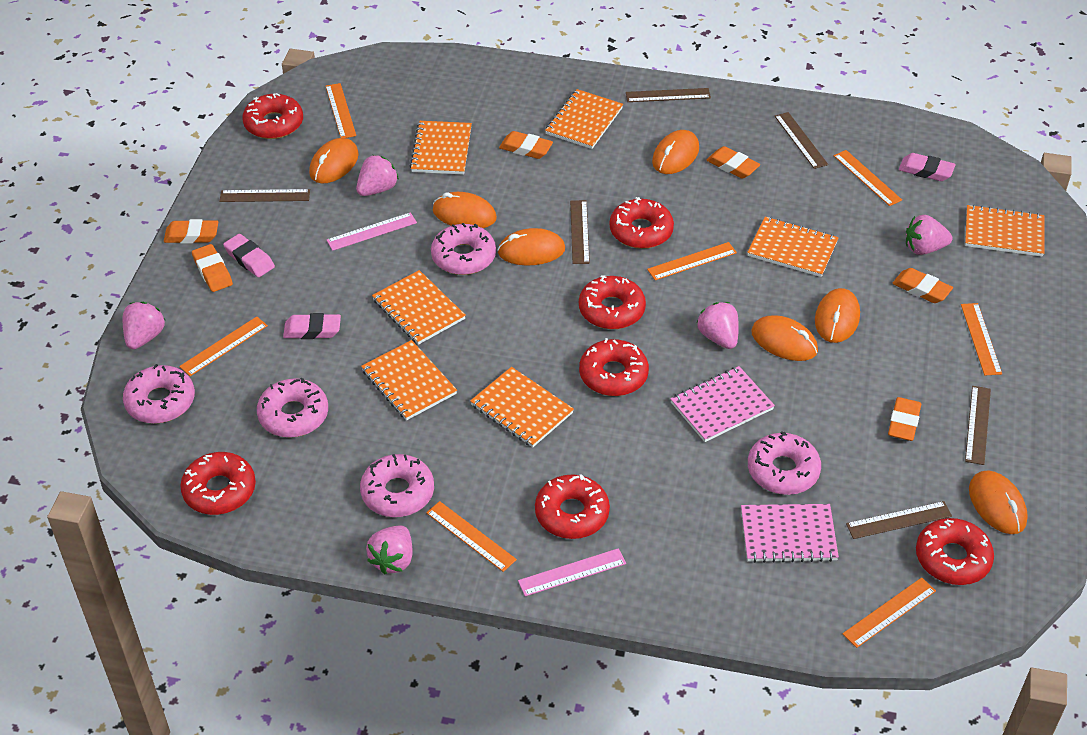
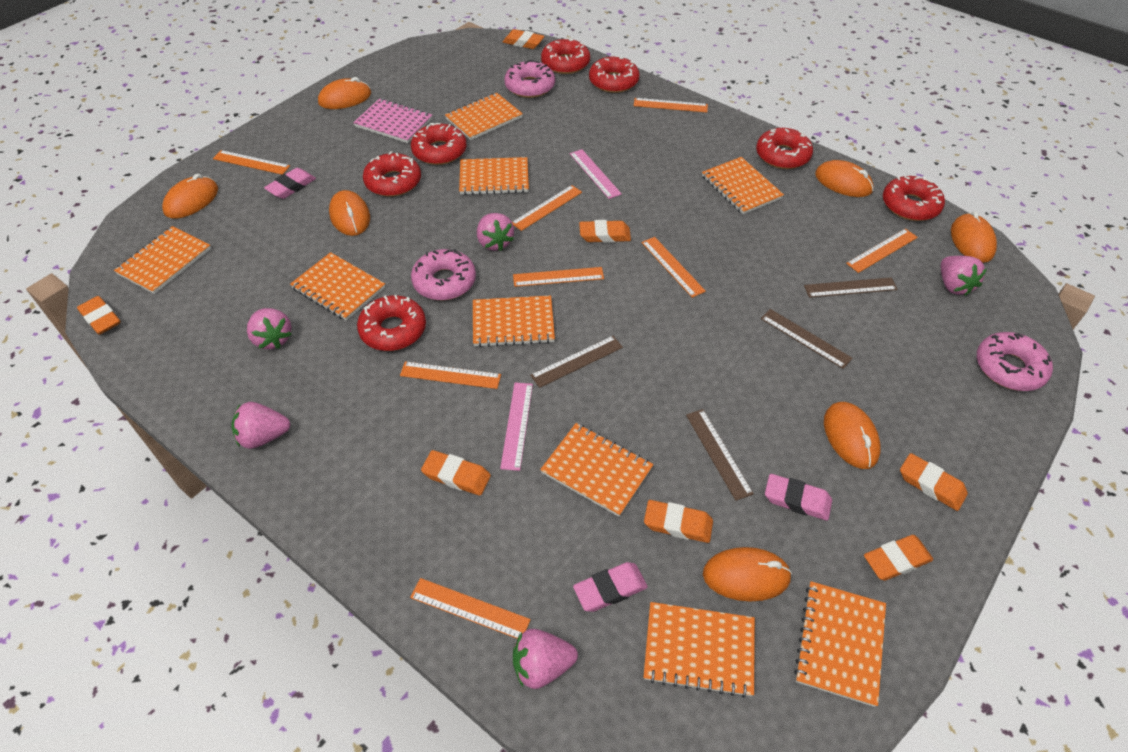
brown ruler: [219,189,310,202] [570,200,590,264] [626,88,711,102] [775,112,828,169] [846,501,952,539] [965,386,991,465] = 6 -> [530,336,623,388] [686,409,754,501] [761,309,853,369] [804,278,898,298] = 4
orange eraser: [164,219,218,244] [192,244,233,292] [499,131,553,159] [706,146,760,179] [888,397,921,441] [892,268,953,303] = 6 -> [77,296,121,335] [421,450,491,496] [503,29,544,49] [579,220,631,243] [644,500,713,543] [864,535,933,581] [900,453,968,511] = 7
orange notebook: [361,340,457,420] [372,270,466,345] [410,121,472,175] [470,367,574,447] [545,89,623,149] [747,217,839,277] [965,204,1045,257] = 7 -> [114,226,211,294] [290,252,385,321] [445,93,523,140] [459,157,529,195] [473,296,555,347] [540,423,654,517] [643,602,755,698] [702,157,784,214] [794,581,886,707] = 9
orange ruler: [179,316,268,376] [326,83,356,138] [426,501,517,572] [647,242,737,280] [834,150,902,206] [843,577,936,648] [961,303,1002,375] = 7 -> [213,150,290,175] [400,361,501,389] [410,578,531,639] [512,185,582,231] [513,267,604,287] [634,98,708,112] [642,237,706,298] [846,228,918,273] = 8
pink donut: [123,364,195,424] [257,378,328,438] [360,454,434,517] [431,223,496,275] [748,432,821,495] = 5 -> [411,249,476,300] [504,59,555,98] [977,332,1053,391] = 3
pink notebook: [670,366,775,442] [741,504,839,563] = 2 -> [353,99,432,143] = 1

